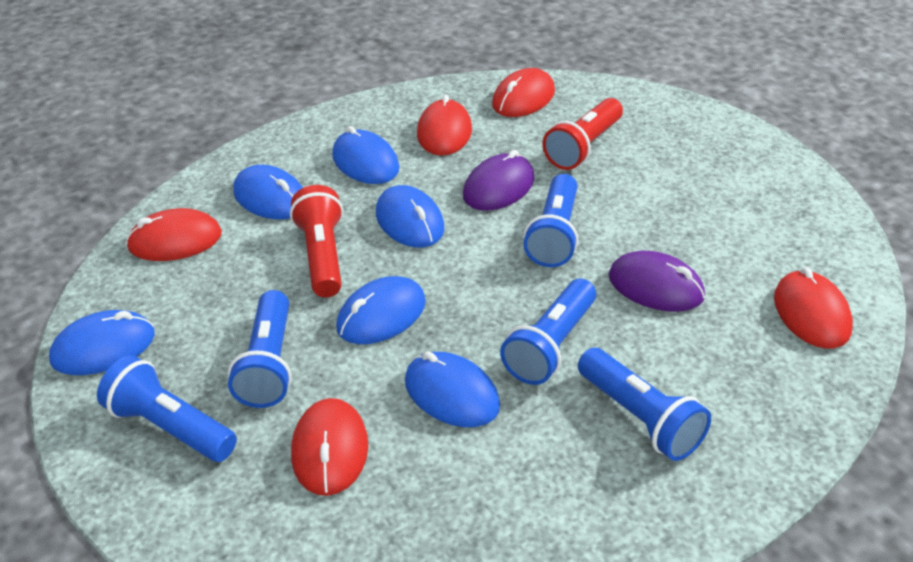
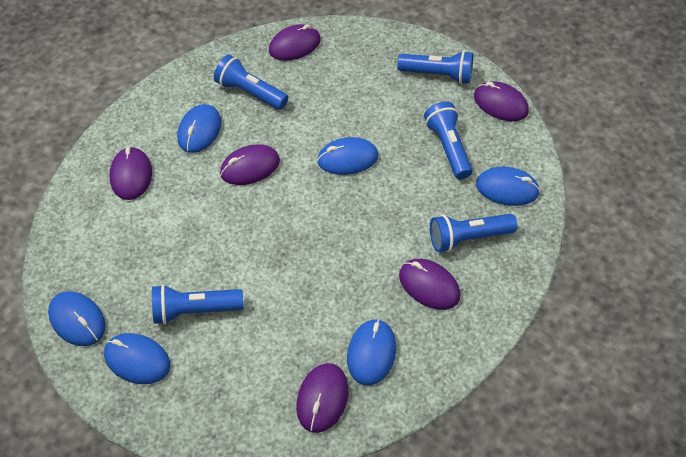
purple mouse: [463,150,535,211] [608,251,705,312] = 2 -> [109,147,152,200] [220,144,280,185] [269,24,321,61] [296,363,349,433] [399,259,460,310] [474,81,529,121] = 6
red flashlight: [290,185,343,298] [543,98,623,170] = 2 -> none = 0
red mouse: [126,208,222,261] [291,398,368,496] [417,94,472,156] [492,68,555,117] [774,267,853,349] = 5 -> none = 0

